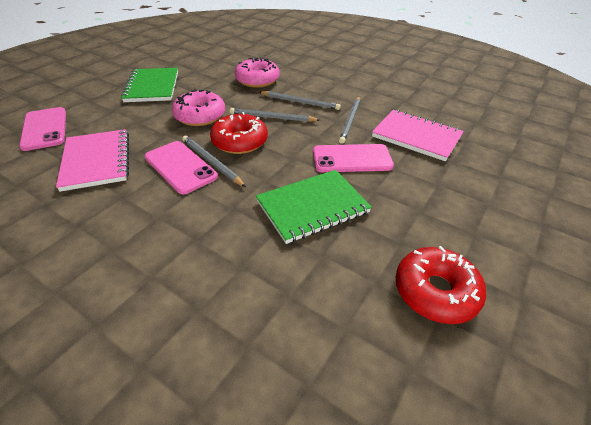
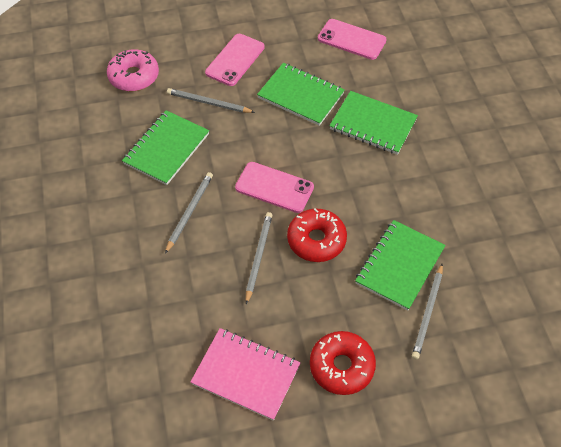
green notebook: [121,68,178,102] [256,170,372,244] = 2 -> [122,110,209,185] [257,63,345,126] [329,91,418,155] [355,220,446,310] = 4
pink donut: [172,89,225,126] [235,57,280,88] = 2 -> [107,49,159,91] = 1
pink notebook: [56,129,129,192] [372,110,464,161] = 2 -> [191,328,300,421] = 1

